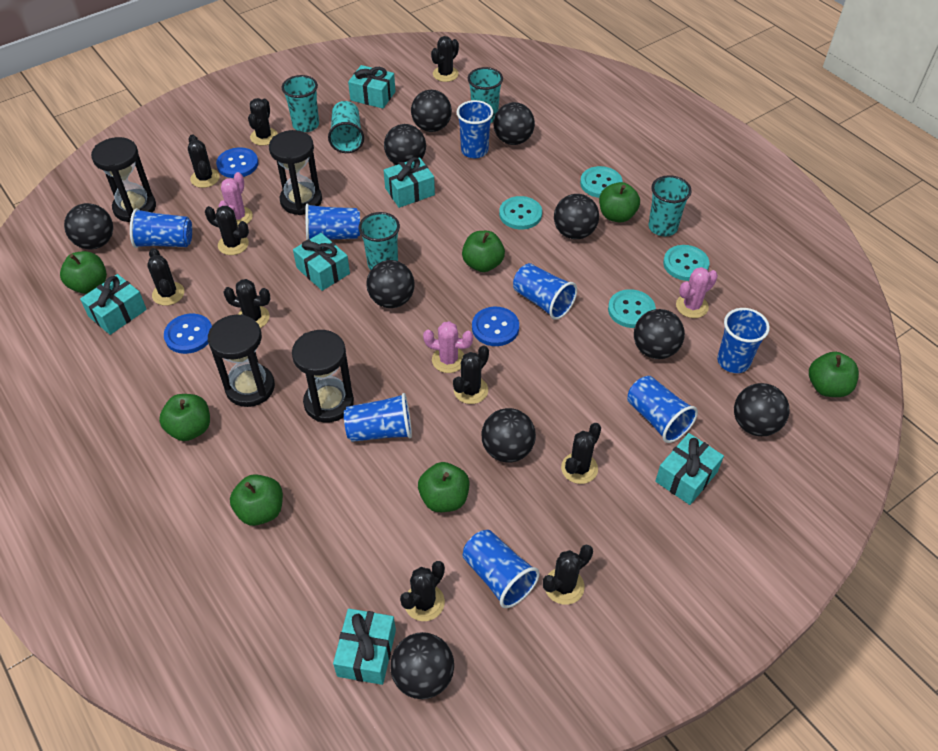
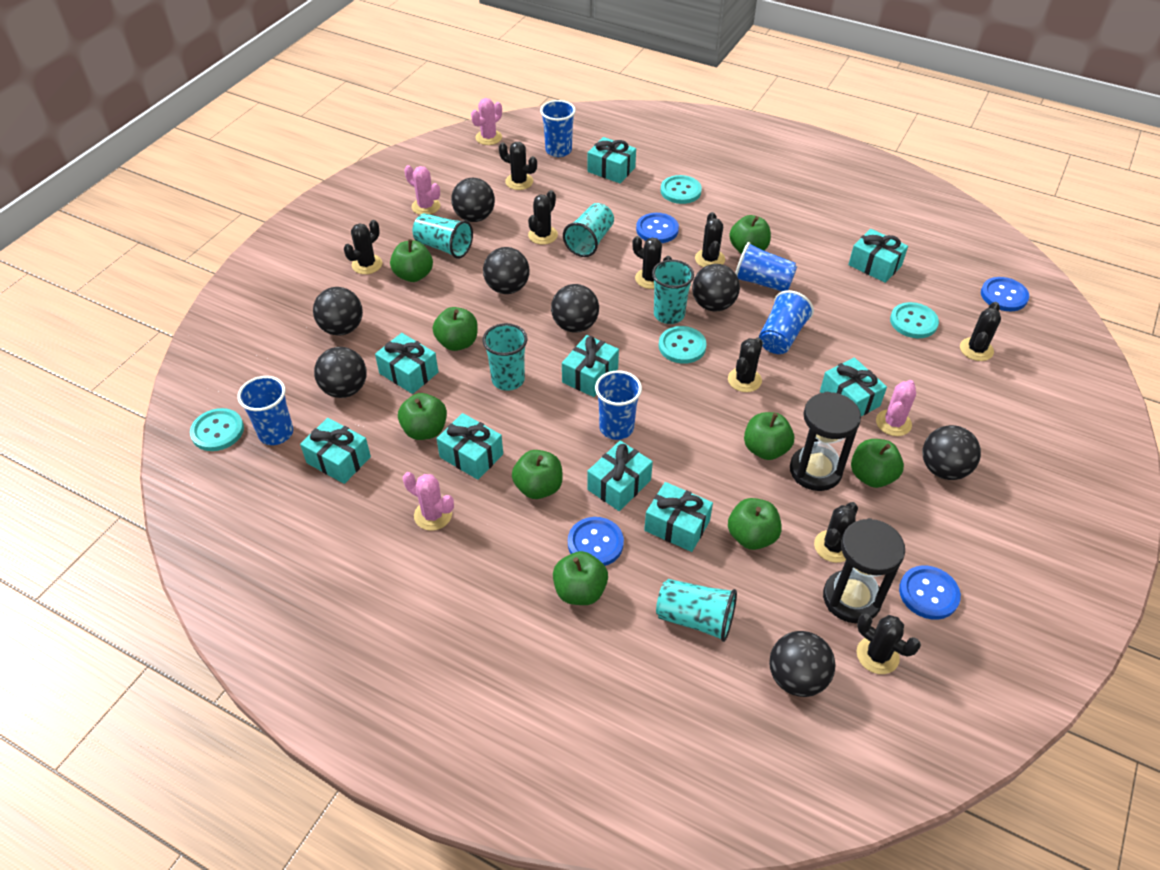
black ball: [64,203,113,249] [366,260,415,308] [384,124,426,165] [390,632,454,699] [411,90,452,132] [481,408,536,462] [493,102,535,145] [554,194,599,239] [634,309,685,359] [734,383,789,436] = 10 -> [313,287,363,336] [314,347,367,398] [451,178,495,222] [483,247,529,294] [551,284,599,333] [692,264,740,311] [769,631,836,697] [923,425,981,480] = 8
black cactus: [147,248,185,306] [188,134,220,188] [205,206,249,255] [223,279,271,328] [248,98,278,146] [400,561,445,621] [431,36,459,82] [453,345,489,404] [543,544,593,605] [561,423,601,484] = 10 -> [344,220,382,274] [499,142,537,190] [528,190,558,245] [632,236,672,289] [695,212,725,268] [728,338,763,392] [814,502,858,563] [857,614,921,674] [960,302,1001,361] = 9
black hourglass: [91,137,156,222] [208,314,275,407] [269,130,322,215] [292,330,354,422] = 4 -> [790,392,861,491] [823,518,905,623] = 2
blue button: [164,313,212,354] [216,147,258,178] [472,307,519,346] = 3 -> [568,517,624,566] [636,213,679,243] [899,565,961,620] [981,277,1029,311] = 4
blue cup: [130,208,192,248] [305,203,360,240] [344,393,412,442] [457,100,493,158] [463,530,540,608] [513,263,577,320] [627,376,698,443] [717,308,770,373] = 8 -> [237,376,293,445] [540,100,576,157] [595,370,642,440] [735,242,797,291] [759,290,814,354] = 5
green apple: [60,251,107,294] [159,394,210,441] [230,474,283,526] [418,462,470,512] [462,231,505,272] [599,182,640,222] [809,352,859,397] = 7 -> [390,239,433,282] [398,393,447,440] [433,307,478,351] [512,450,563,499] [553,551,608,605] [728,498,782,550] [729,215,771,254] [744,412,794,460] [851,439,904,488] = 9
pink cactus: [219,172,253,225] [423,321,473,373] [676,267,718,318] = 3 -> [403,472,454,531] [404,165,440,215] [471,98,502,145] [876,380,916,436] = 4
turquoise gift: [80,274,147,335] [293,233,350,291] [333,609,396,685] [348,65,395,108] [384,157,435,208] [655,433,724,505] = 6 -> [300,418,371,484] [375,333,438,394] [436,413,503,480] [562,335,619,397] [587,137,636,183] [587,441,653,511] [644,482,713,552] [820,358,887,416] [848,229,908,283] = 9

